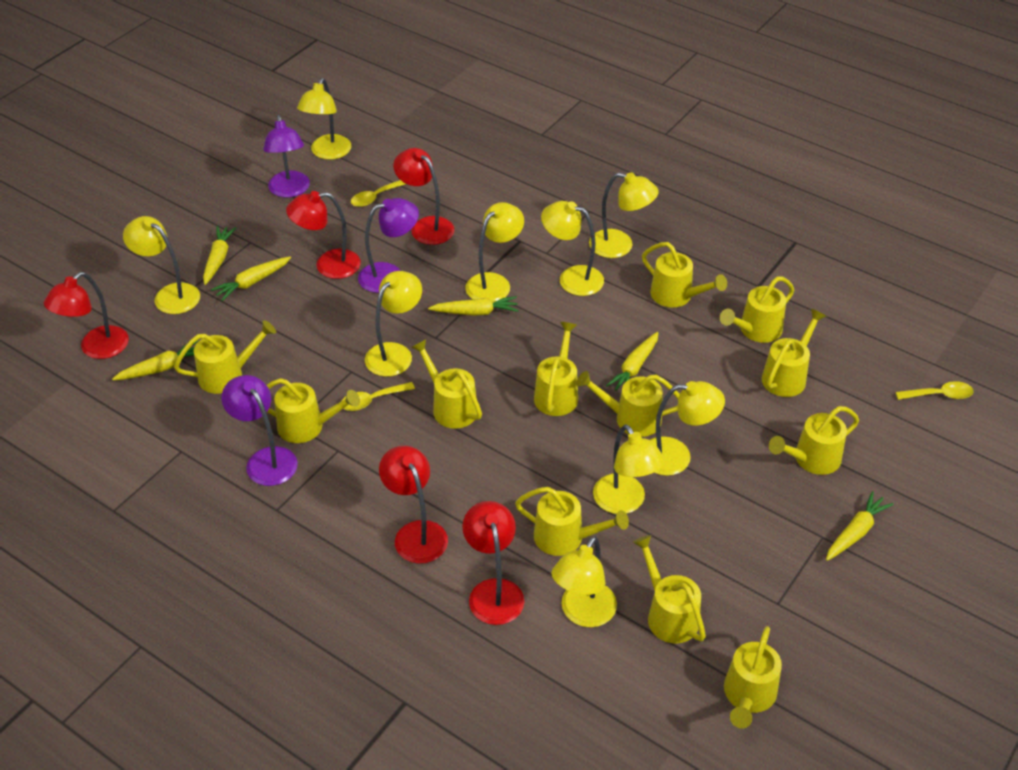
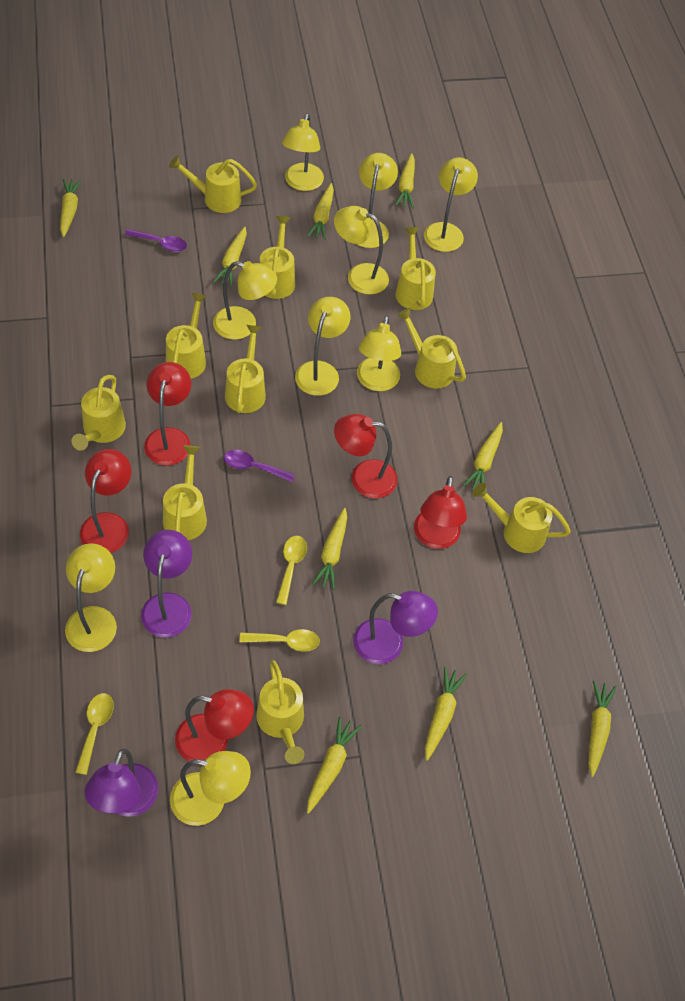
purple spoon: none = 0 -> [125,229,187,252] [224,450,295,482] = 2
yellow carrot: [112,340,198,380] [203,226,236,285] [211,257,291,301] [428,296,519,316] [606,332,658,391] [826,491,893,561] = 6 -> [60,179,82,237] [213,227,247,287] [307,183,334,240] [307,716,362,814] [312,508,347,590] [395,153,415,208] [425,666,467,761] [463,422,503,490] [588,681,617,777] = 9
yellow watering can: [174,320,276,394] [267,378,360,443] [411,339,482,429] [515,487,629,556] [534,322,578,416] [576,371,680,437] [633,535,706,644] [642,242,727,307] [720,276,794,343] [724,626,782,729] [762,309,826,397] [769,406,859,475] = 12 -> [72,375,126,451] [163,445,207,540] [166,293,207,379] [169,155,257,213] [225,325,266,413] [256,660,304,764] [259,216,295,299] [395,227,436,310] [397,308,466,389] [472,483,571,553] = 10

